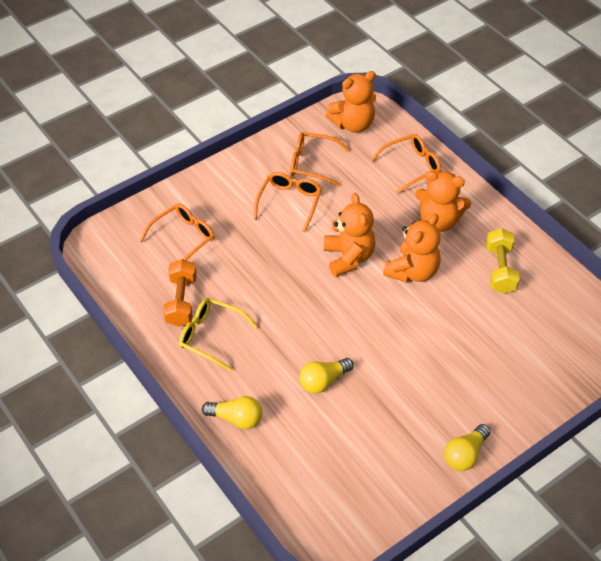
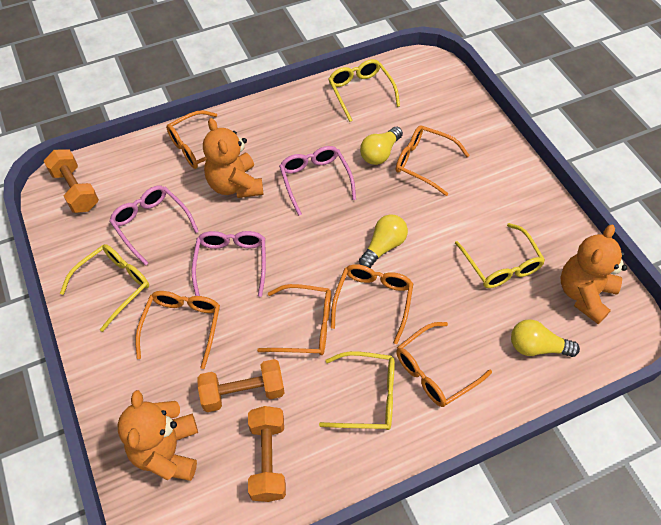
orange dumbbell: [163,259,197,327] = 1 -> [44,149,99,213] [197,359,285,412] [248,406,286,502] = 3
orange glasses: [139,203,214,260] [253,172,322,232] [290,132,349,187] [371,134,441,194] = 4 -> [135,291,220,369] [166,110,244,169] [257,284,331,355] [331,264,413,344] [396,125,470,196] [396,322,492,407] = 6
orange teddy bear: [324,193,376,277] [326,71,376,133] [383,214,441,283] [415,171,471,232] = 4 -> [117,390,198,481] [203,118,264,198] [561,225,627,324] = 3
pink glasses: none = 0 -> [109,185,199,266] [192,231,266,297] [279,146,356,216] = 3
yellow dumbbell: [486,228,520,294] = 1 -> none = 0
yellow glasses: [179,298,258,371] = 1 -> [60,244,149,332] [319,351,395,430] [328,59,400,122] [455,223,545,288] = 4

